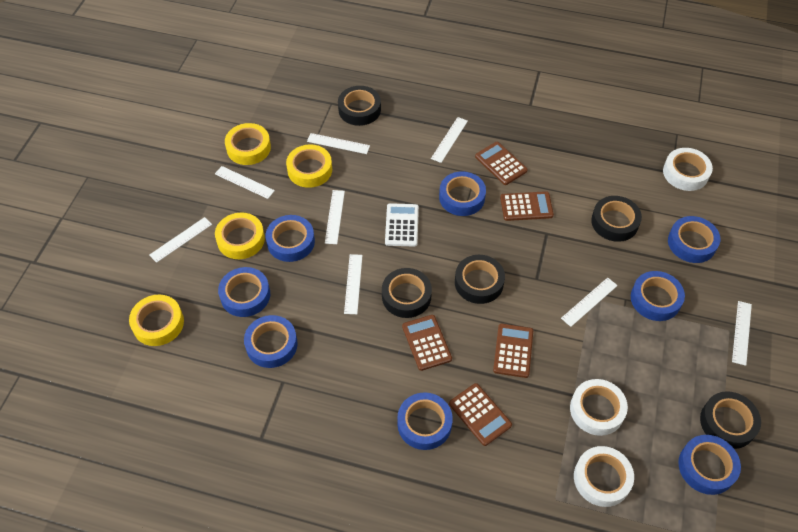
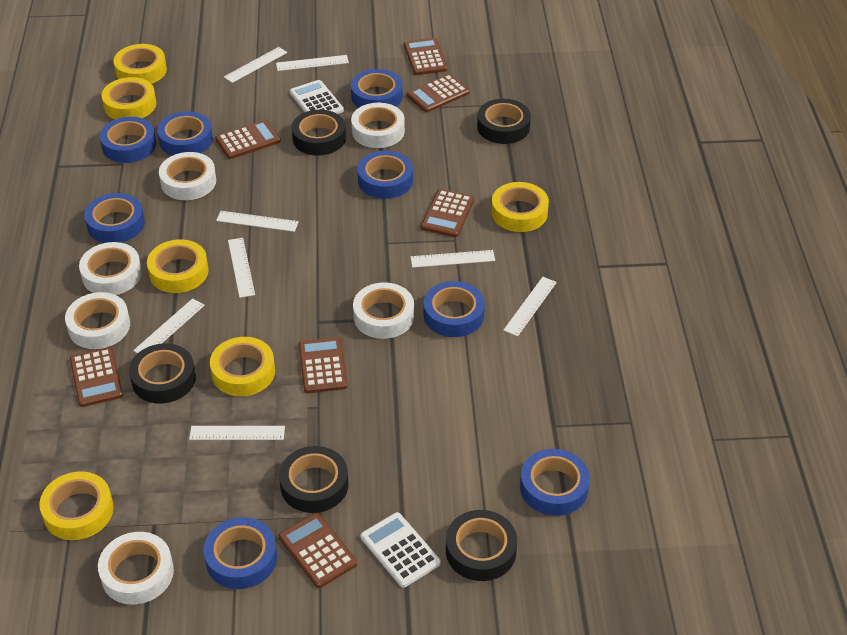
brown calculator: [402,315,452,371] [449,383,512,446] [475,142,528,185] [493,324,533,378] [500,191,554,221] = 5 -> [70,347,123,407] [215,120,281,159] [279,513,357,588] [299,337,348,393] [404,38,447,75] [407,74,470,112] [421,189,474,237] = 7
white calculator: [385,203,419,247] = 1 -> [290,80,344,114] [361,512,441,588] = 2
white tape: [570,379,628,436] [574,446,634,507] [663,148,713,191] = 3 -> [65,292,130,349] [79,242,142,295] [98,532,174,605] [159,152,216,200] [351,103,405,148] [353,282,414,339] = 6
yellow tape: [129,295,184,346] [215,213,265,259] [225,123,271,165] [286,144,332,188] = 4 -> [39,471,114,540] [102,77,156,119] [114,44,167,84] [147,239,209,293] [210,337,275,396] [491,182,549,232] = 6

